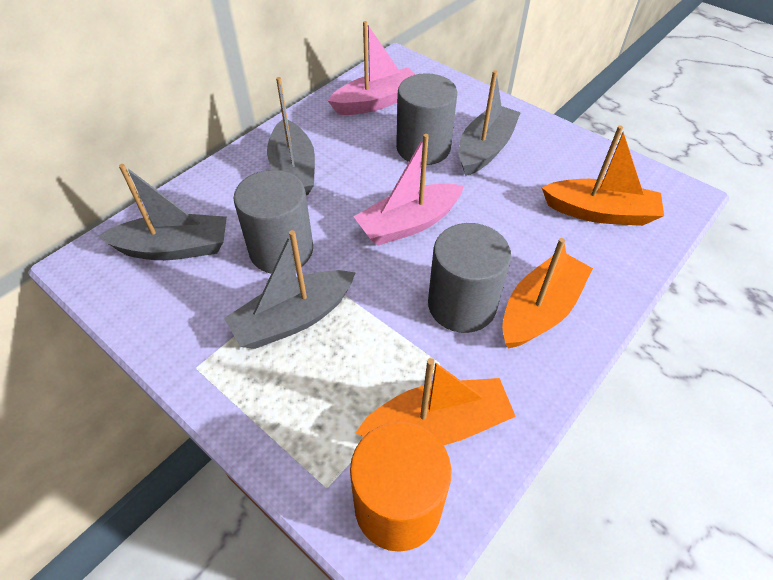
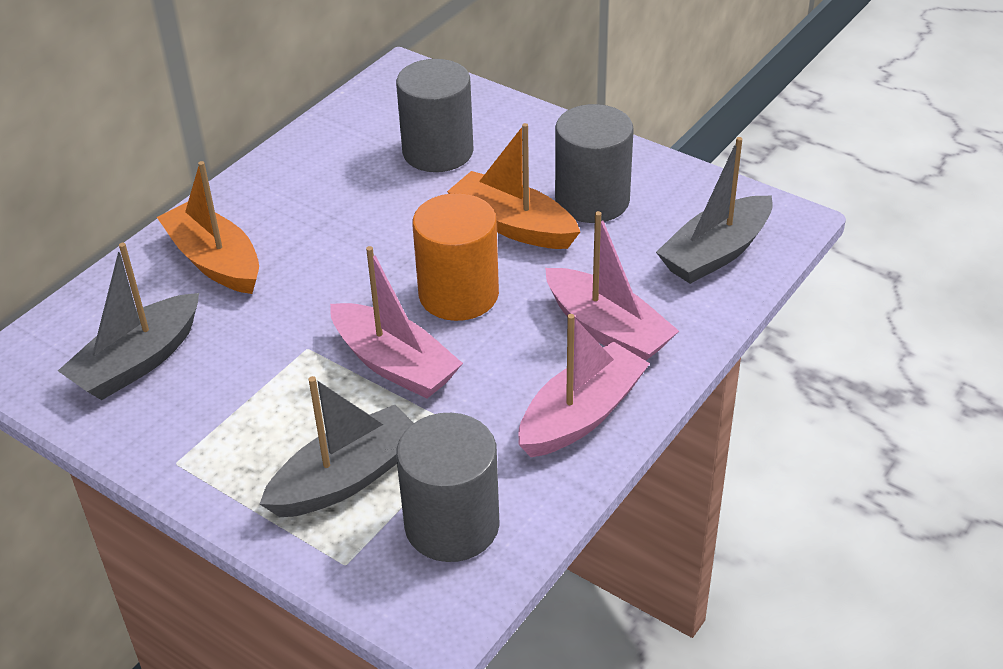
grey boat: [98,164,227,260] [224,230,356,349] [267,77,315,195] [459,70,521,176] = 4 -> [58,243,199,400] [260,376,414,517] [656,137,773,284] = 3
orange boat: [356,358,516,446] [502,238,593,349] [542,126,664,226] = 3 -> [157,161,259,294] [447,123,580,249] = 2
pink boat: [328,21,415,115] [353,134,464,246] = 2 -> [330,246,463,399] [518,314,650,457] [545,211,679,361] = 3

